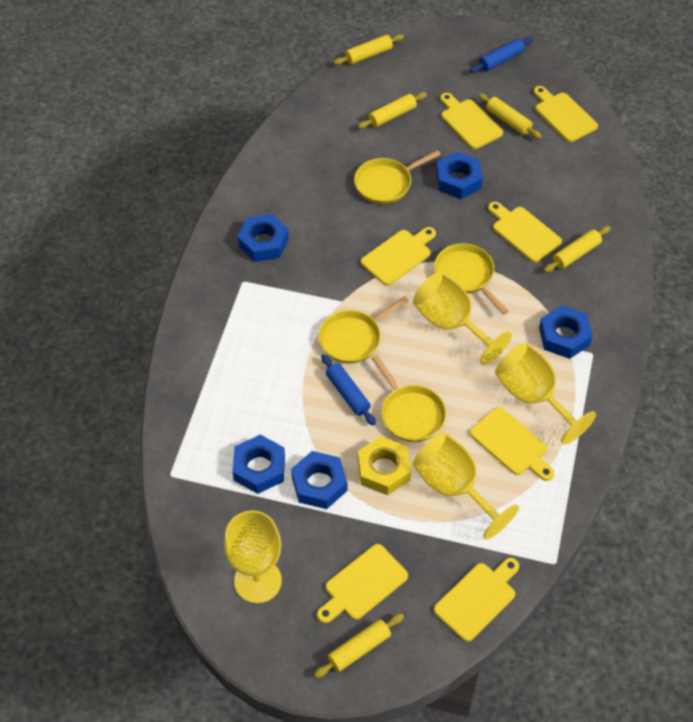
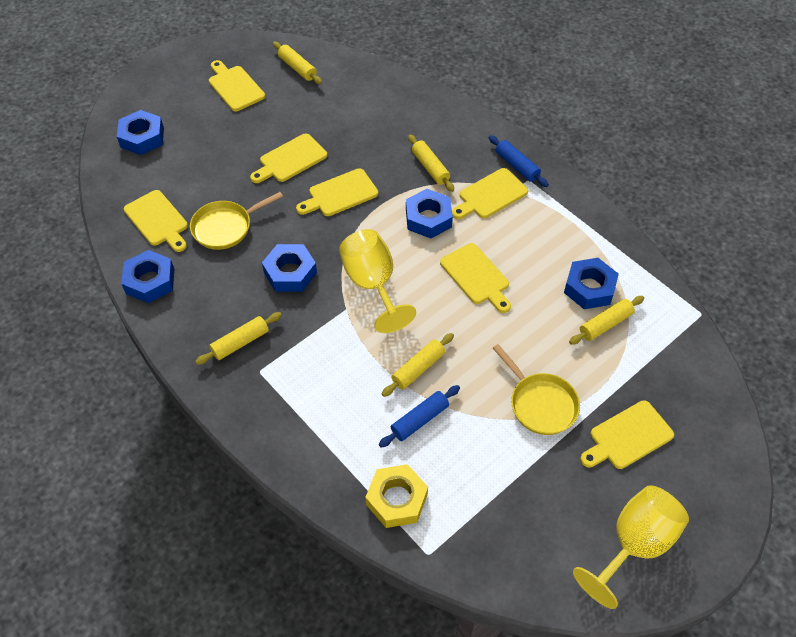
yellow goblet: [224,510,282,603] [413,272,512,366] [413,433,519,540] [495,343,596,445] = 4 -> [339,229,416,333] [573,485,689,609] = 2
yellow pan: [319,296,409,364] [354,150,441,204] [372,355,446,442] [434,243,509,315] = 4 -> [190,192,283,250] [493,344,580,435] = 2

